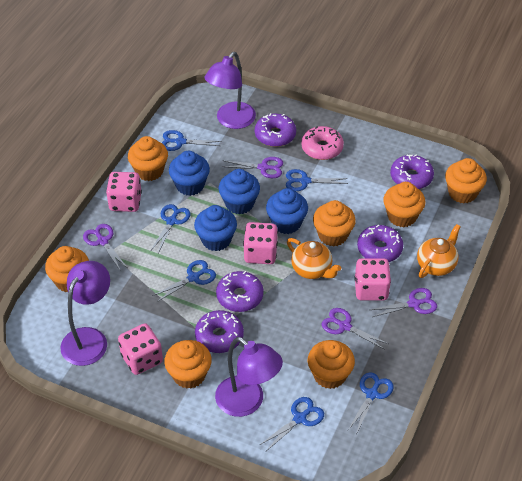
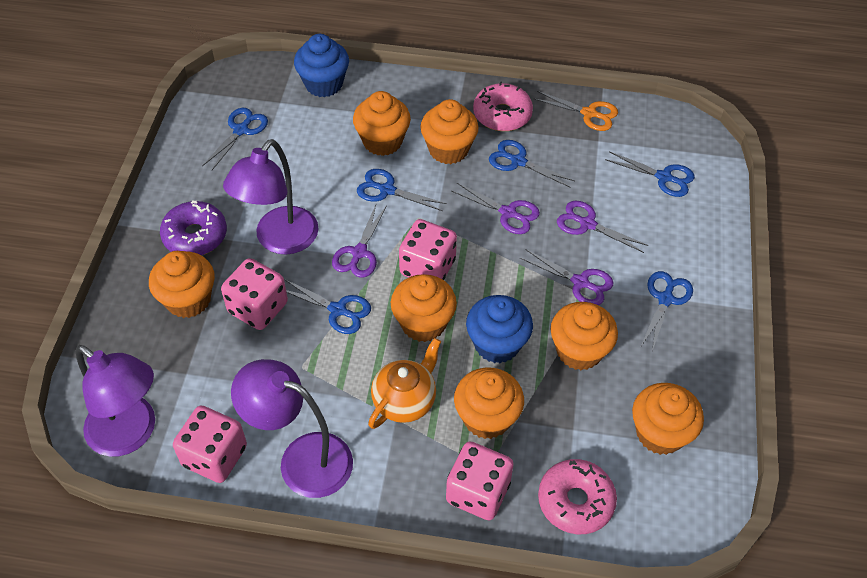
blue cupcake: [169,151,210,196] [194,205,237,251] [219,169,260,214] [266,188,308,234] = 4 -> [294,34,349,97] [466,295,533,363] = 2
orange scissors: none = 0 -> [533,91,618,131] = 1
orange teapot: [287,238,341,279] [417,224,461,278] = 2 -> [368,338,441,429] = 1
pink donut: [301,126,344,160] = 1 -> [473,81,533,131] [538,459,617,534] = 2
purple donut: [195,310,244,353] [216,271,264,312] [255,113,296,147] [357,224,403,262] [390,154,434,189] = 5 -> [160,201,227,255] = 1

